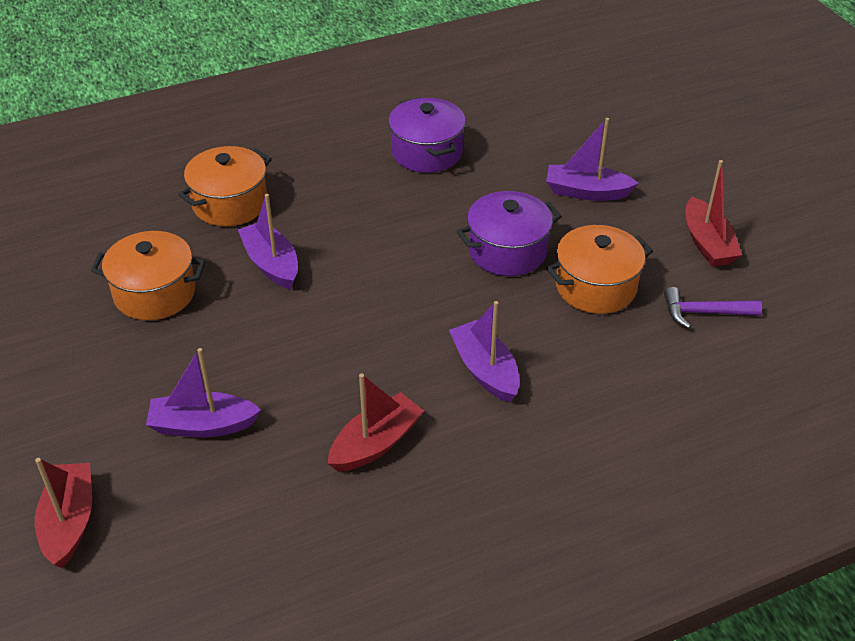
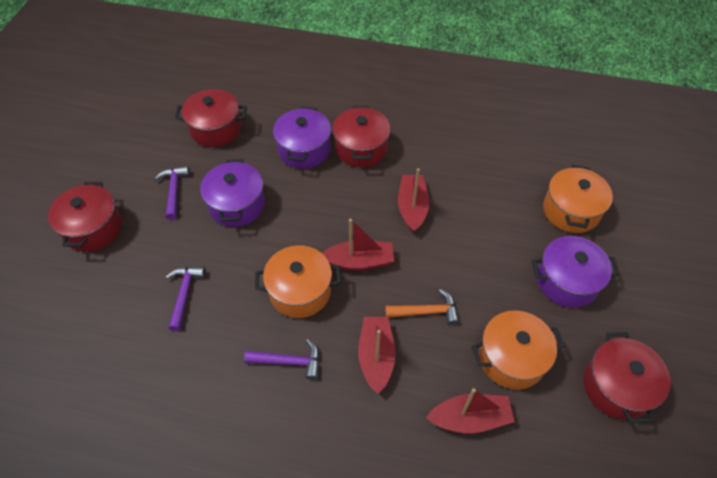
orange hammer: none = 0 -> [385,289,459,325] = 1
purple boat: [146,348,261,437] [238,194,298,289] [449,301,520,402] [546,118,638,201] = 4 -> none = 0
purple hammer: [664,287,762,329] = 1 -> [154,166,190,220] [166,267,206,331] [244,339,319,380] = 3
purple pot: [388,97,466,173] [457,191,562,276] = 2 -> [200,159,265,227] [273,106,331,169] [532,236,620,308] = 3
red boat: [34,458,92,568] [328,374,424,472] [686,160,742,267] = 3 -> [322,219,394,270] [358,317,396,394] [398,168,430,233] [426,388,515,433] = 4
red pot: none = 0 -> [48,182,122,252] [175,89,247,147] [332,106,391,167] [583,332,671,423] = 4

